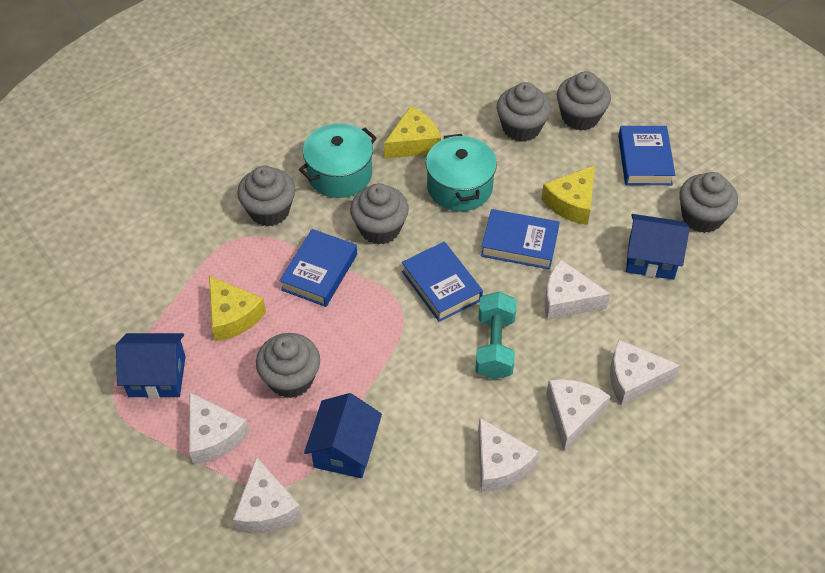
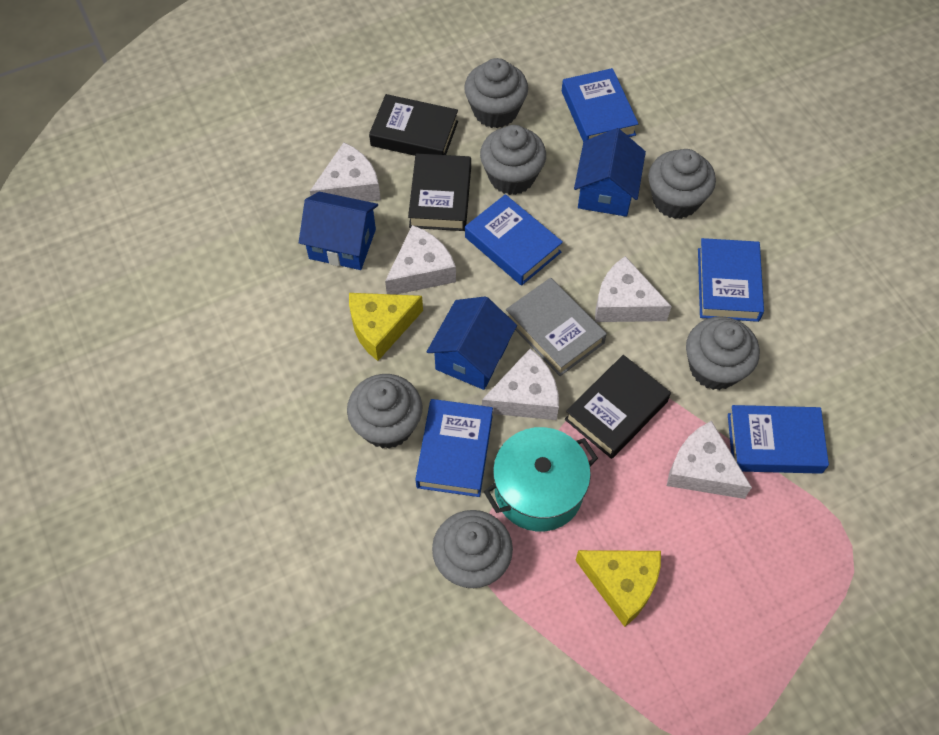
black book: none = 0 -> [369,94,458,156] [408,153,471,231] [565,355,671,459] = 3
blue book: [279,229,357,307] [402,242,483,322] [481,209,560,269] [618,126,675,185] = 4 -> [415,399,493,497] [465,194,563,286] [562,68,638,142] [698,238,764,322] [728,405,829,474] = 5
grey book: none = 0 -> [506,278,607,376] = 1
turquoise dumbbell: [475,292,517,380] = 1 -> none = 0
turquoise pot: [299,123,377,198] [426,134,497,211] = 2 -> [484,427,598,532] = 1
white cheese: [189,392,249,465] [233,457,302,533] [478,417,539,492] [545,260,610,320] [546,379,610,451] [610,339,680,405] = 6 -> [310,142,381,202] [385,225,456,295] [482,348,559,420] [595,256,672,322] [667,421,752,499] = 5
yellow cheese: [209,276,266,341] [384,106,441,159] [541,165,595,225] = 3 -> [349,293,423,361] [575,550,661,627] = 2

